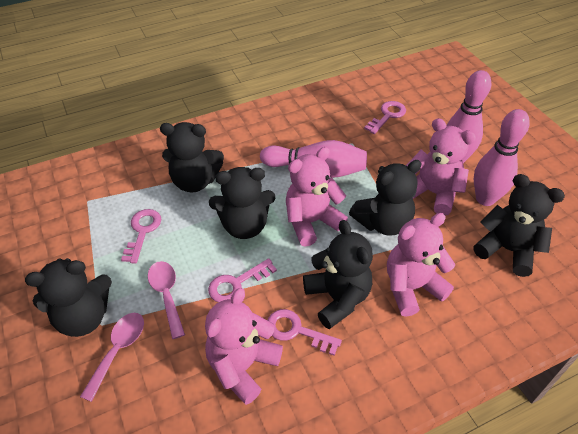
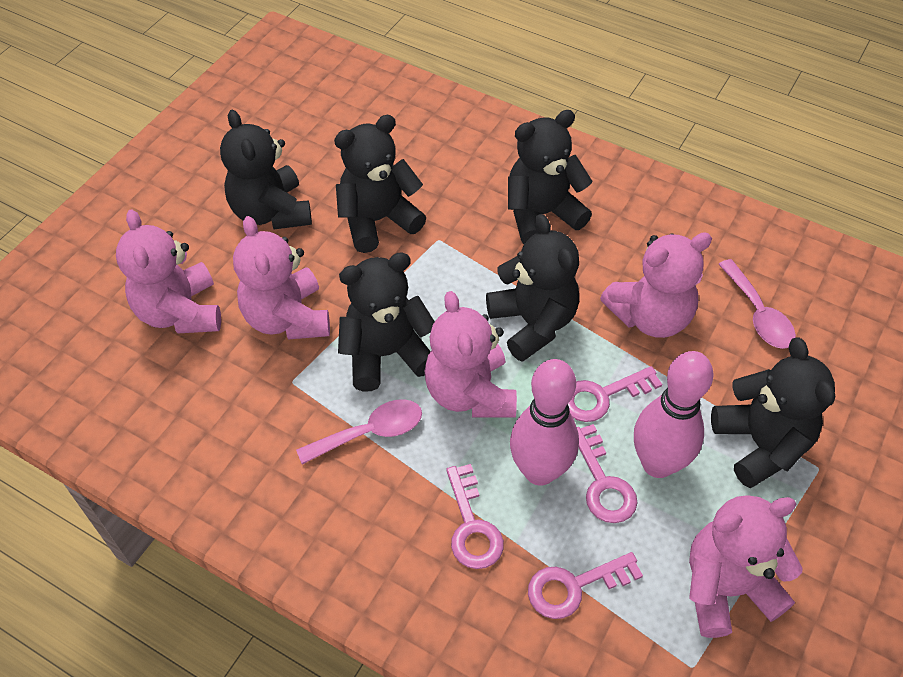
pink bowling pin: [260,140,367,178] [447,70,491,163] [474,109,530,206] = 3 -> [510,359,579,486] [634,351,713,478] = 2
pink teddy bear: [205,288,283,405] [286,147,348,247] [387,213,455,317] [406,118,476,215] = 4 -> [116,209,221,333] [233,216,330,340] [424,291,517,418] [600,232,712,338] [689,495,803,638] = 5

